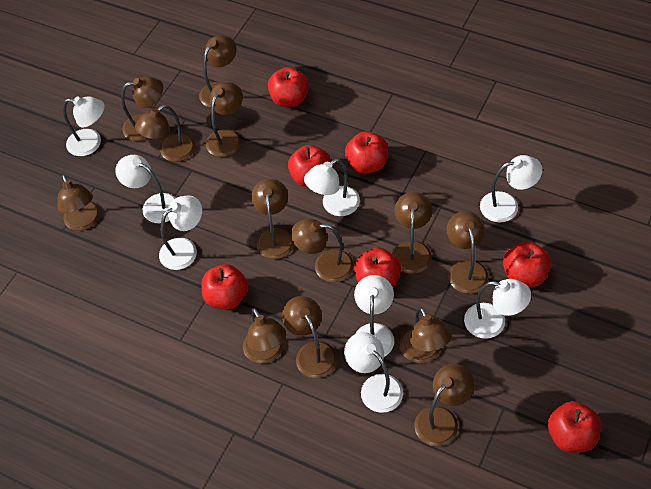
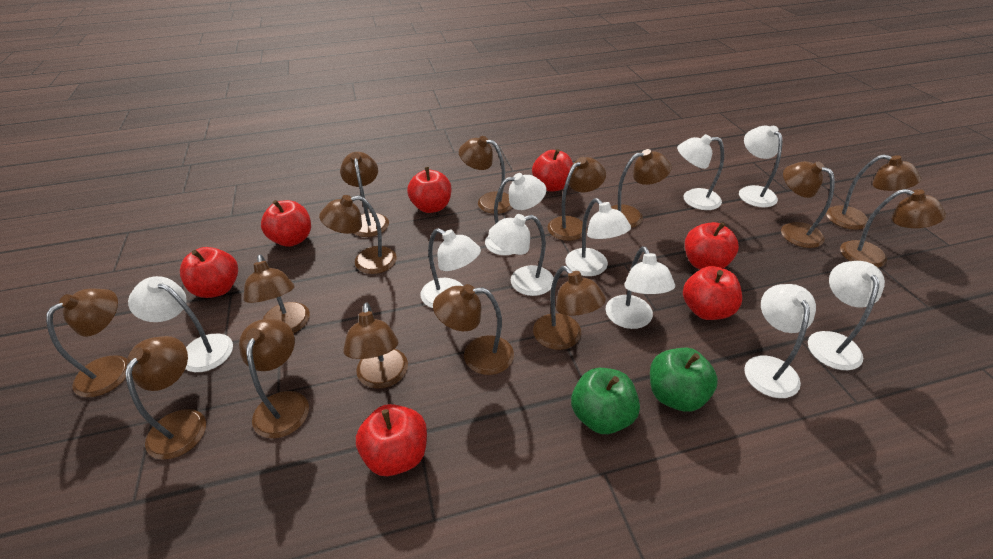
brown lamp: [57,174,100,231] [121,77,163,141] [135,105,195,162] [199,35,237,108] [206,82,243,157] [243,308,286,364] [251,179,294,259] [282,296,337,378] [291,219,354,282] [393,192,432,274] [400,307,451,363] [414,364,474,446] [447,211,489,294] = 13 -> [46,288,127,397] [125,336,206,460] [239,319,309,439] [243,255,310,333] [319,195,397,274] [340,152,389,237] [343,302,408,389] [433,284,514,375] [459,136,512,214] [533,266,606,350] [547,157,606,241] [611,149,672,228] [781,161,835,248] [826,155,921,230] [840,189,946,268] = 15
green apple: none = 0 -> [571,368,640,434] [650,348,718,412] = 2
white lamp: [63,96,104,156] [115,155,176,223] [159,195,202,270] [304,159,360,216] [344,332,403,413] [354,275,394,357] [464,279,531,339] [480,155,542,223] = 8 -> [128,276,233,372] [421,228,481,308] [485,173,546,255] [489,214,554,296] [565,198,631,276] [606,246,675,329] [677,134,724,210] [739,126,782,207] [744,284,816,398] [808,261,885,370] = 10

